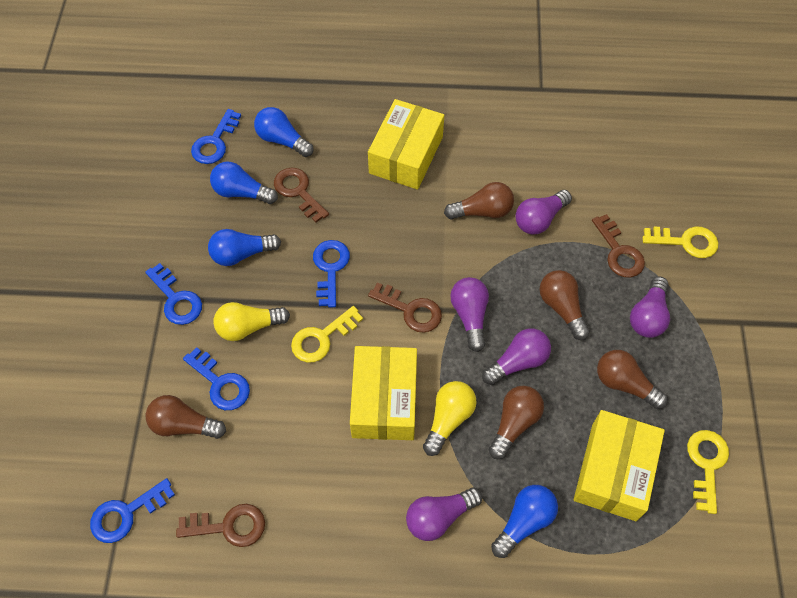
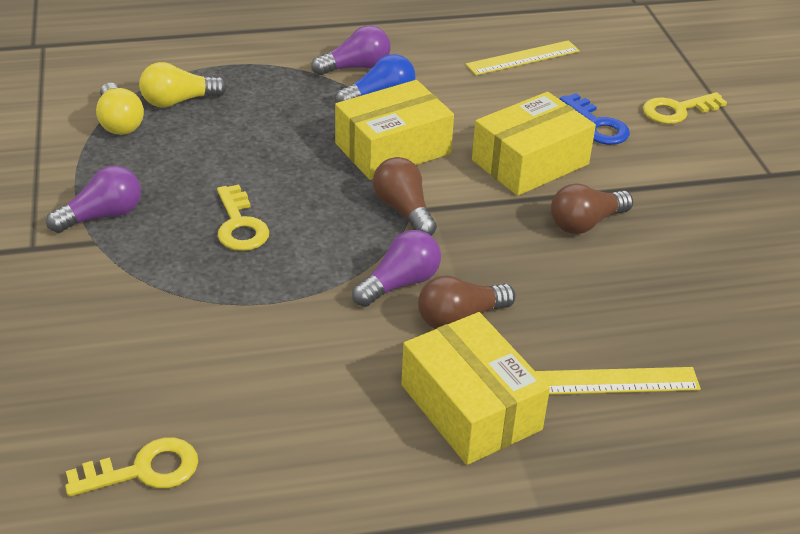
blue key: [90,478,175,543] [145,263,202,325] [183,347,250,410] [191,109,241,164] [313,240,350,308] = 5 -> [560,93,630,145] = 1
blue light bulb: [208,229,281,266] [210,162,278,204] [254,107,314,157] [491,485,558,558] = 4 -> [335,54,415,103] = 1
brown key: [176,504,265,547] [274,168,329,223] [368,282,442,333] [592,214,645,278] = 4 -> none = 0
brown light bulb: [145,395,226,439] [444,182,514,219] [489,386,544,459] [539,270,590,340] [597,350,668,409] = 5 -> [373,157,437,236] [418,275,516,329] [551,184,633,234] = 3
purple light bulb: [406,487,482,541] [450,277,489,352] [482,328,551,385] [515,190,572,235] [630,276,670,338] = 5 -> [46,166,141,233] [311,26,390,75] [352,230,441,307] = 3
yellow ruler: none = 0 -> [466,40,580,75] [535,367,701,395] = 2

